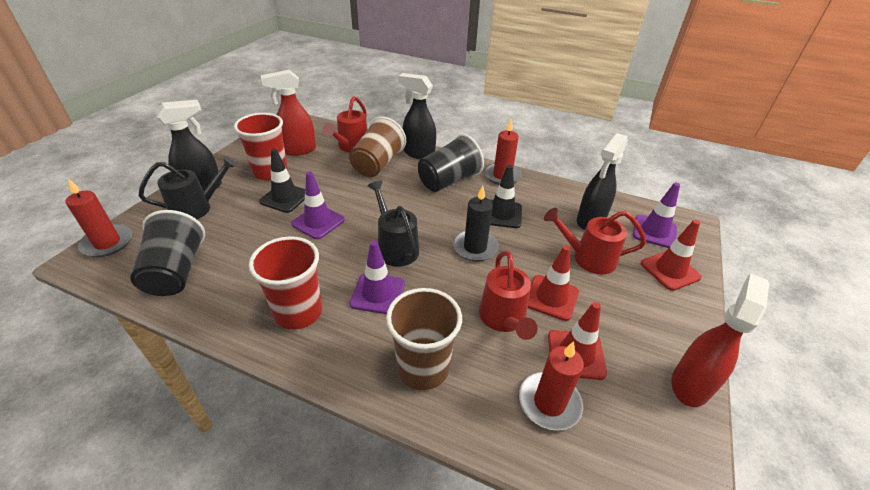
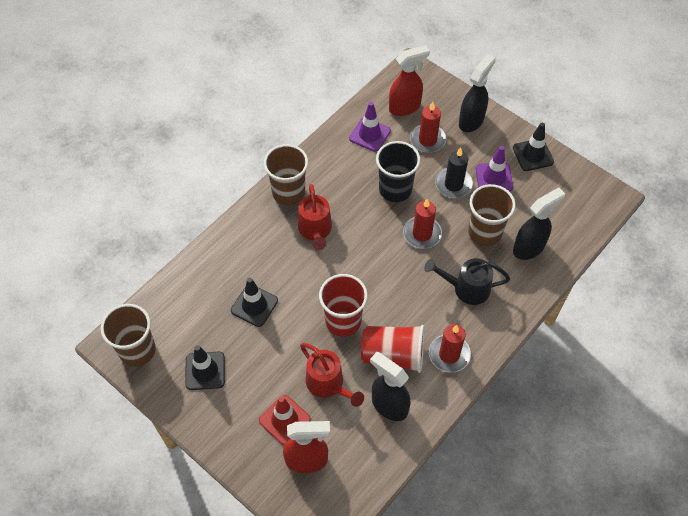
black cup: [130,210,205,296] [418,134,484,192] = 2 -> [376,141,420,202] = 1
black traffic cone: [259,148,305,213] [489,165,522,228] = 2 -> [185,345,225,390] [231,278,278,327] [513,123,554,171] = 3
black watering can: [138,156,237,219] [368,180,419,267] = 2 -> [424,258,510,305] = 1
brown cup: [349,117,406,177] [386,288,462,390] = 2 -> [101,304,156,367] [264,144,308,205] [468,184,516,246] = 3
purple traffic cone: [291,171,345,239] [349,241,405,314] [633,182,680,248] = 3 -> [349,102,391,152] [476,146,513,192] = 2
red traffic cone: [528,245,579,321] [548,302,607,380] [641,220,702,291] = 3 -> [259,395,311,445] = 1
red watering can: [322,96,368,152] [479,250,538,340] [544,208,646,275] = 3 -> [298,184,332,250] [300,343,364,407] = 2

